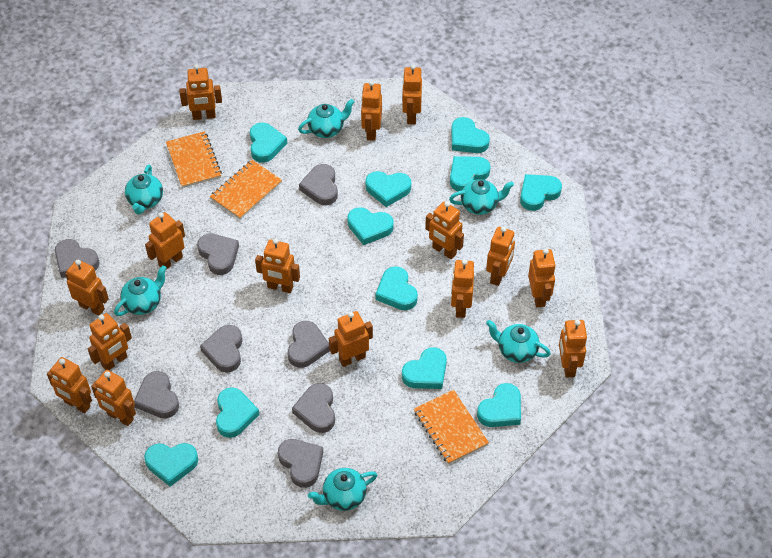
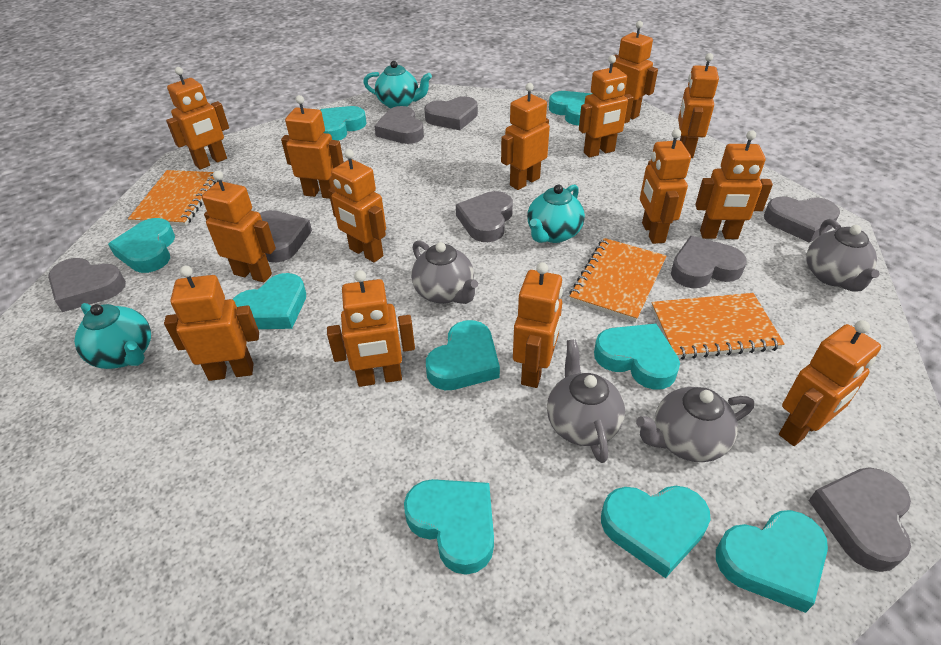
grey teapot: none = 0 -> [411,240,478,304] [547,339,625,463] [636,387,754,462] [806,219,880,292] = 4
orange robot: [47,357,92,413] [65,259,109,316] [88,313,132,370] [91,370,136,426] [145,212,185,270] [179,64,222,120] [255,238,300,293] [329,311,373,367] [361,80,382,141] [402,64,422,124] [425,201,464,259] [451,259,474,318] [486,227,515,286] [528,248,556,307] [559,320,587,377] = 15 -> [164,266,259,381] [166,67,229,170] [202,170,276,283] [281,95,344,199] [327,270,415,387] [328,149,386,262] [501,83,550,190] [513,262,563,388] [579,55,634,158] [612,21,658,119] [640,129,691,244] [678,53,719,158] [695,130,773,239] [779,320,881,446] = 14
turquoise heart: [144,443,198,487] [216,387,260,438] [250,122,287,163] [347,207,394,245] [365,171,411,207] [375,266,418,310] [402,347,447,389] [450,156,490,191] [451,117,490,153] [477,383,521,427] [520,174,562,211] = 11 -> [108,218,175,273] [232,273,306,329] [321,106,367,141] [404,479,494,575] [426,320,500,390] [549,91,592,126] [594,324,680,390] [601,486,711,578] [716,510,828,613] = 9
turquoise teapot: [114,265,167,316] [125,165,163,215] [298,99,355,138] [308,468,377,511] [449,179,514,215] [486,320,551,363] = 6 -> [74,303,151,369] [363,61,432,108] [527,184,585,243] = 3

